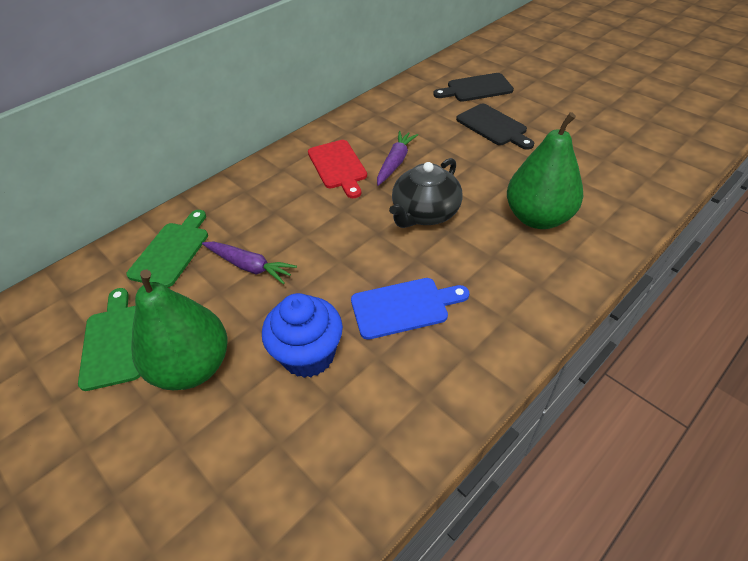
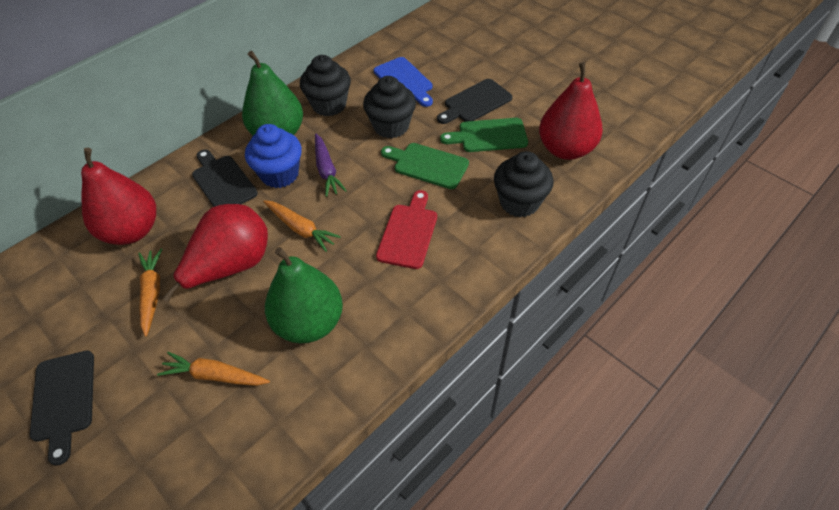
black cupcake: none = 0 -> [300,55,351,116] [363,76,416,138] [494,151,554,217] = 3
black cutting board: [433,73,514,102] [456,104,534,150] = 2 -> [30,350,94,466] [192,149,258,207] [437,79,513,124] = 3
black teapot: [389,158,463,228] = 1 -> none = 0
orange carrot: none = 0 -> [138,249,162,337] [157,352,270,386] [263,200,341,252] = 3
purple carrot: [202,241,297,284] [377,131,418,186] = 2 -> [315,134,347,197] = 1
red pear: none = 0 -> [81,148,156,245] [162,204,268,302] [539,62,603,160] = 3

